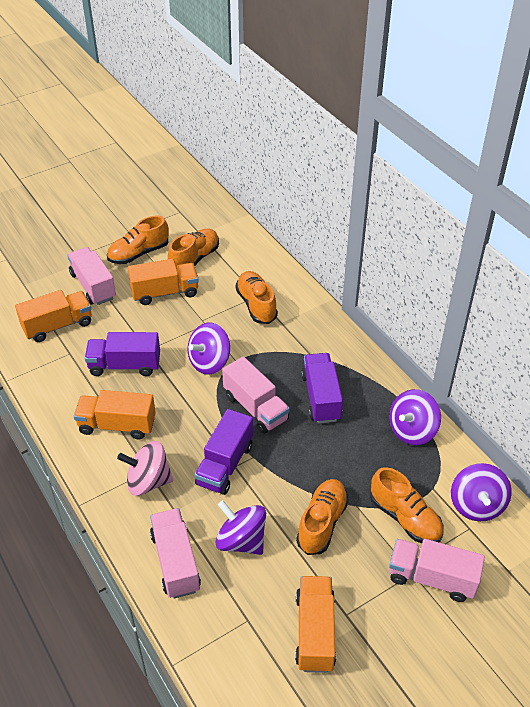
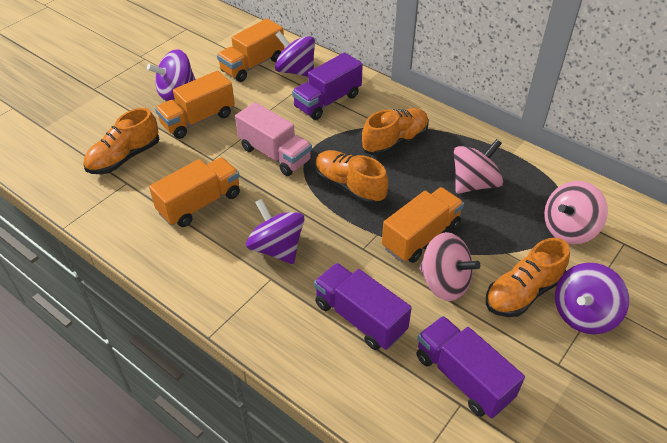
orange shoe: [107,216,169,264] [168,229,219,268] [235,271,278,324] [296,479,349,555] [370,467,443,543] = 5 -> [83,108,159,174] [315,150,388,205] [361,108,429,156] [486,238,570,317] = 4
pink spinning top: [117,441,174,496] = 1 -> [419,232,480,301] [454,139,503,194] [544,181,608,244] = 3
pink truck: [67,247,116,305] [150,508,201,599] [222,356,290,434] [389,539,485,602] = 4 -> [235,102,312,176] = 1

